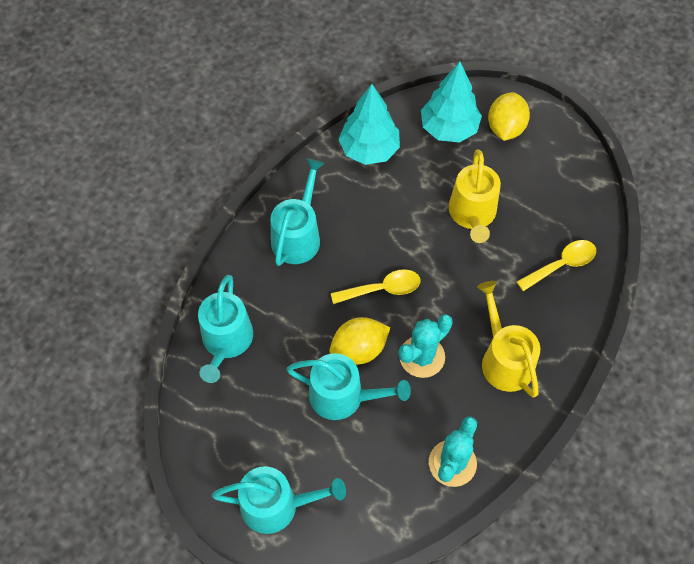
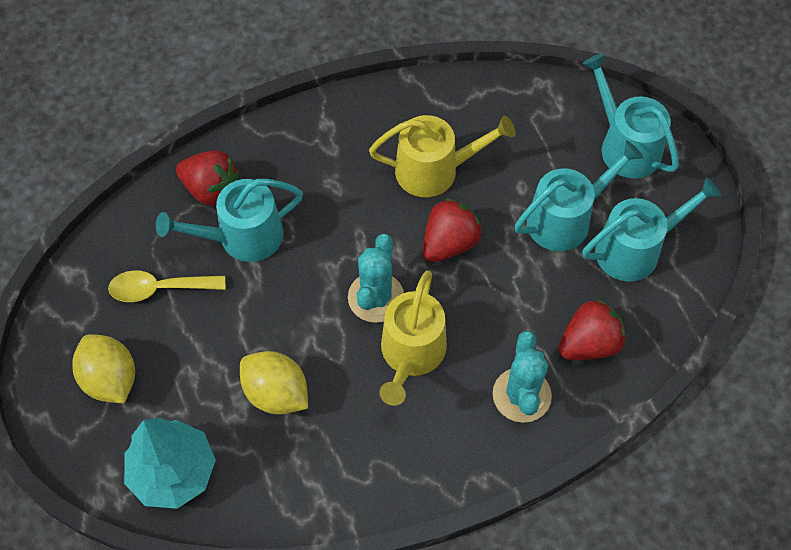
red strawberry: none = 0 -> [176,150,239,206] [423,198,482,262] [558,299,626,360] = 3
turquoise tree: [338,84,400,165] [421,62,482,142] = 2 -> [124,417,216,509] = 1
yellow spoon: [331,269,421,304] [517,240,596,291] = 2 -> [108,270,225,302] = 1

